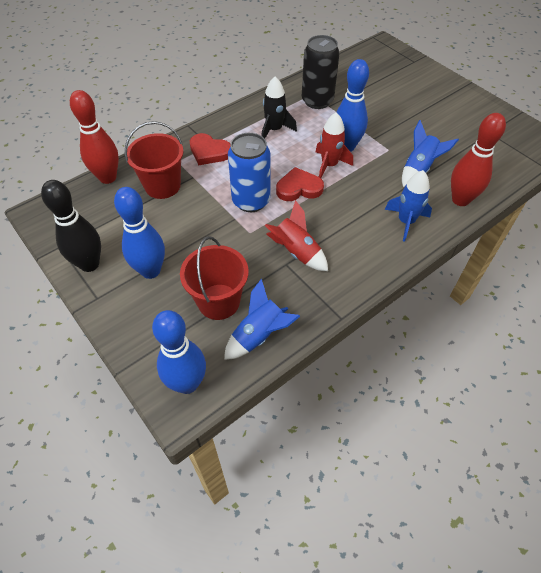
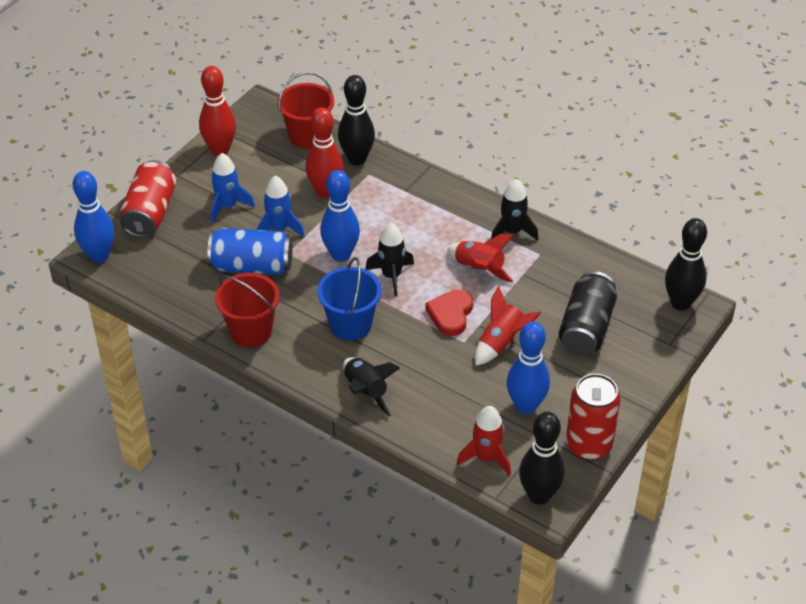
black bowling pin: [41,180,101,272] = 1 -> [338,75,375,165] [519,412,565,505] [665,218,707,310] = 3
black rocket: [261,77,297,139] = 1 -> [343,357,400,416] [365,223,414,297] [491,179,538,241] = 3
blue bucket: none = 0 -> [317,257,382,341] = 1
blue rocket: [224,279,300,360] [384,170,432,242] [402,120,459,187] = 3 -> [211,153,255,222] [257,176,305,237] = 2
red can: none = 0 -> [120,160,176,238] [566,374,621,460] = 2
red heart: [190,133,231,165] [276,167,324,201] = 2 -> [425,290,473,336] = 1
red rocket: [265,200,328,271] [316,112,353,178] = 2 -> [447,234,514,283] [457,406,511,476] [475,286,541,366] = 3

